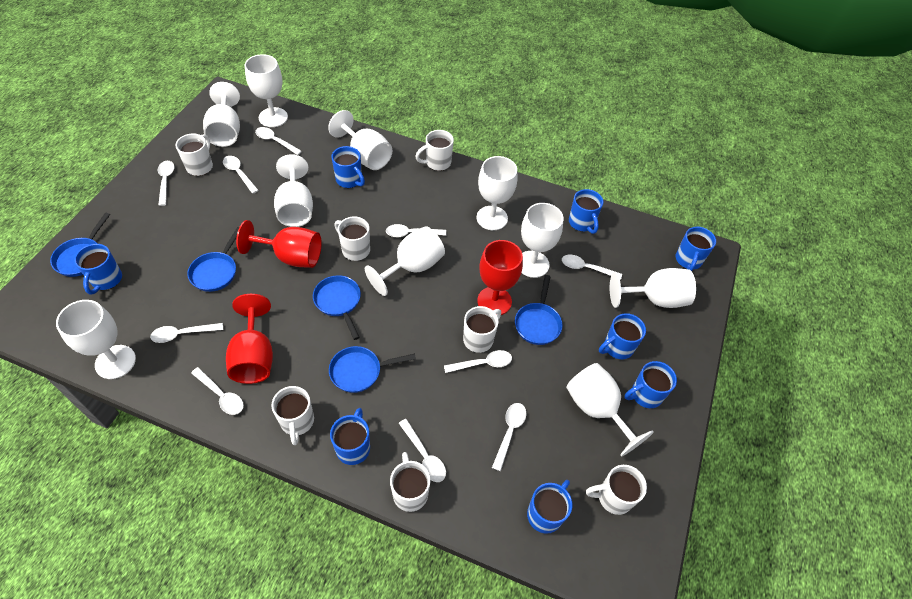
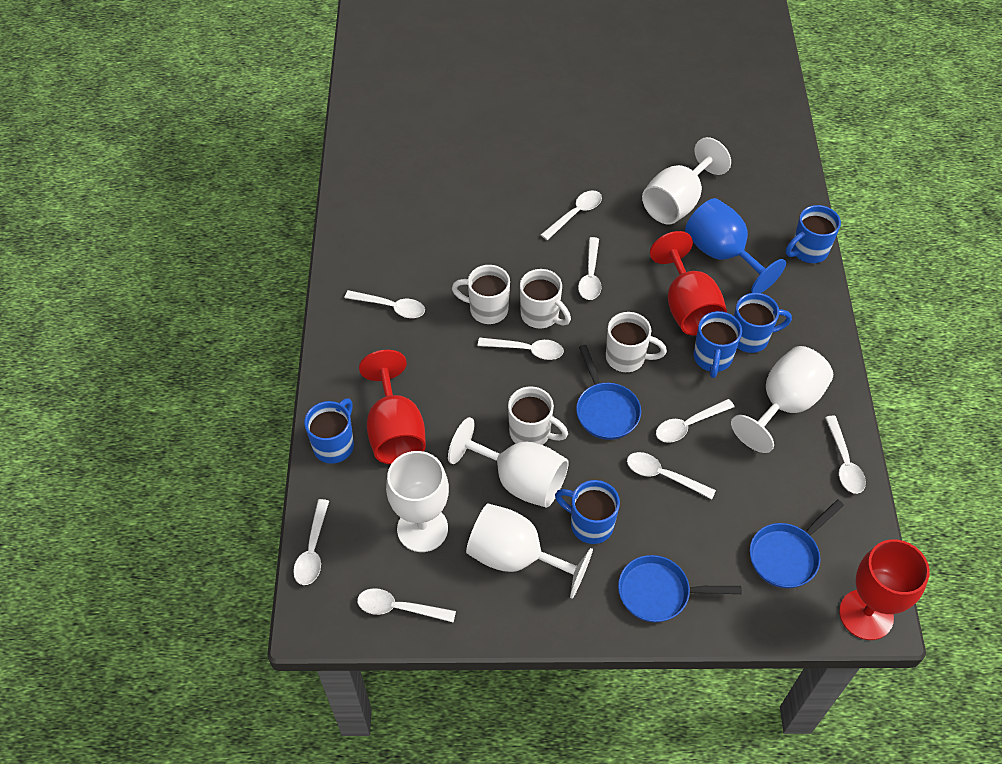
blue goblet: none = 0 -> [685,198,786,293] = 1
blue mug: [74,244,122,294] [330,408,370,465] [331,146,365,188] [527,480,572,534] [569,189,603,234] [599,313,646,359] [624,361,677,408] [676,227,716,271] = 8 -> [304,398,354,464] [555,480,620,544] [694,311,742,378] [734,293,792,353] [786,205,841,263] = 5
blue pan: [50,213,110,277] [187,227,239,292] [313,275,361,340] [329,346,416,393] [515,275,563,345] = 5 -> [576,345,641,440] [618,555,742,622] [750,499,844,588] = 3
white goblet: [56,300,136,379] [203,82,240,147] [245,54,288,127] [274,154,313,227] [328,110,392,170] [365,226,445,296] [476,156,517,230] [521,203,563,278] [566,363,654,457] [610,268,696,308] = 10 -> [386,451,449,552] [448,417,569,508] [466,503,593,599] [642,137,731,225] [731,346,833,453] = 5
white mug: [176,134,213,176] [271,386,314,445] [334,217,370,261] [390,452,431,512] [415,130,454,171] [463,306,501,353] [586,465,647,515] = 7 -> [452,265,510,324] [508,386,568,445] [520,269,571,328] [606,312,667,372] = 4
white spoon: [150,323,223,343] [158,161,174,206] [191,367,244,415] [223,156,259,194] [255,127,302,155] [386,224,446,237] [399,419,446,482] [444,350,512,373] [492,403,526,471] [562,255,622,280] = 10 -> [293,499,329,585] [344,290,425,318] [357,588,456,623] [478,338,564,360] [541,190,602,240] [578,237,601,300] [627,452,716,499] [656,399,734,443] [825,416,866,494] = 9

